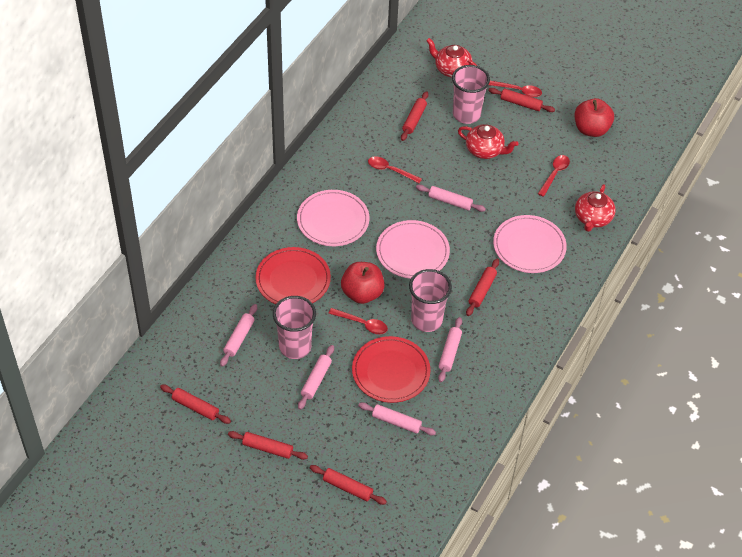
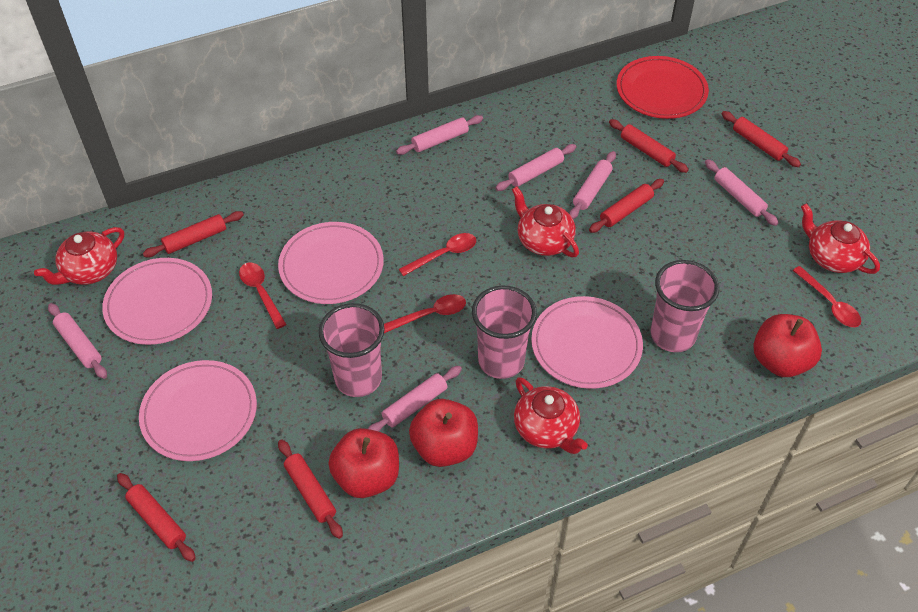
pink plate: [297,190,369,246] [376,220,450,279] [493,215,567,273] = 3 -> [102,258,212,345] [139,360,257,461] [278,222,384,304] [531,296,643,389] = 4
pink rolling pin: [220,304,257,367] [298,345,334,410] [358,402,436,435] [416,185,486,212] [438,317,462,382] = 5 -> [48,303,107,379] [368,366,462,431] [396,115,483,155] [495,144,576,191] [569,151,616,219] [705,159,778,226] = 6
red apple: [341,262,385,304] [574,98,614,137] = 2 -> [328,428,399,498] [409,399,478,467] [753,314,822,377] = 3
red plate: [255,247,331,304] [352,336,430,403] = 2 -> [616,56,709,119] = 1
red teapot: [426,38,477,77] [458,124,519,159] [575,184,616,232] = 3 -> [34,227,124,285] [512,186,579,257] [514,377,588,454] [801,204,880,274] = 4

